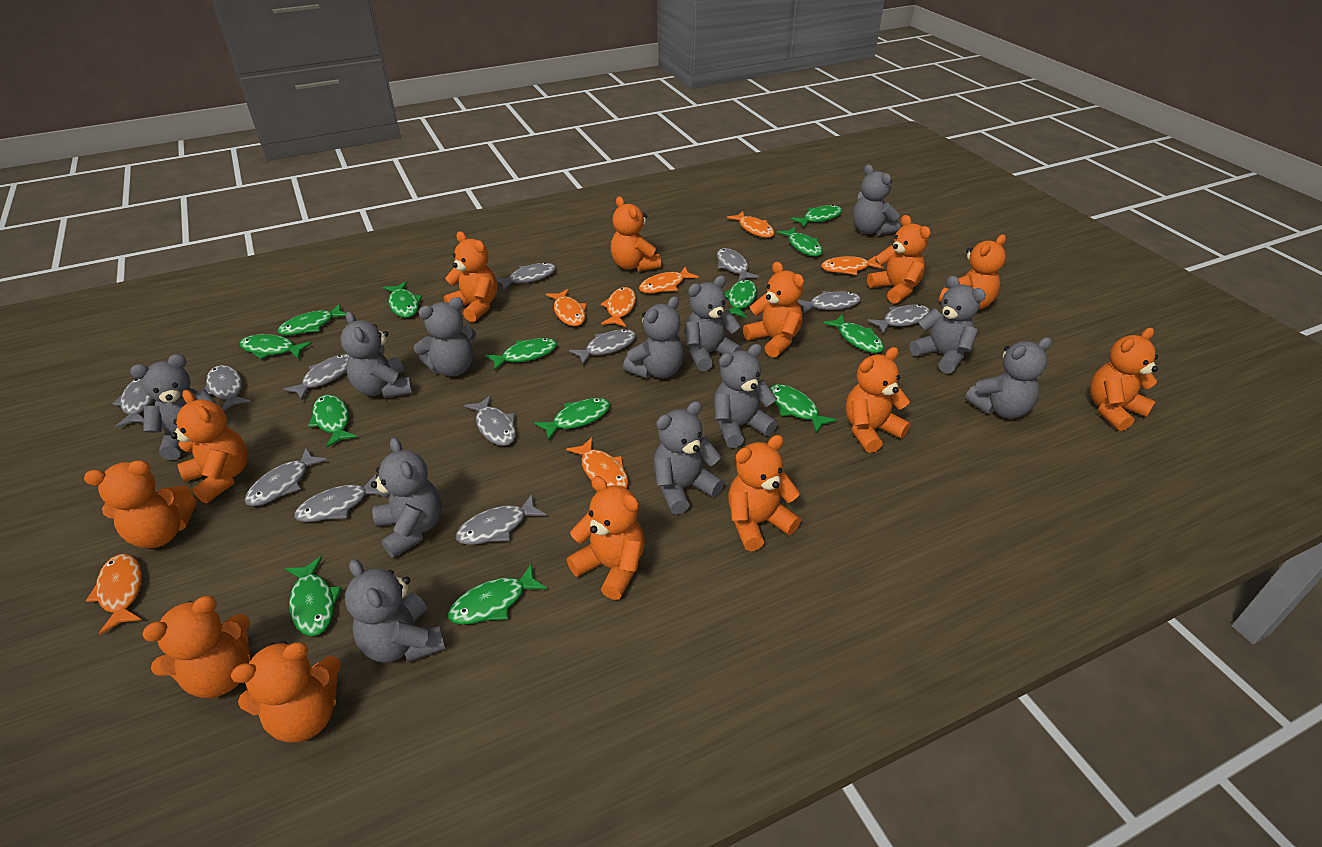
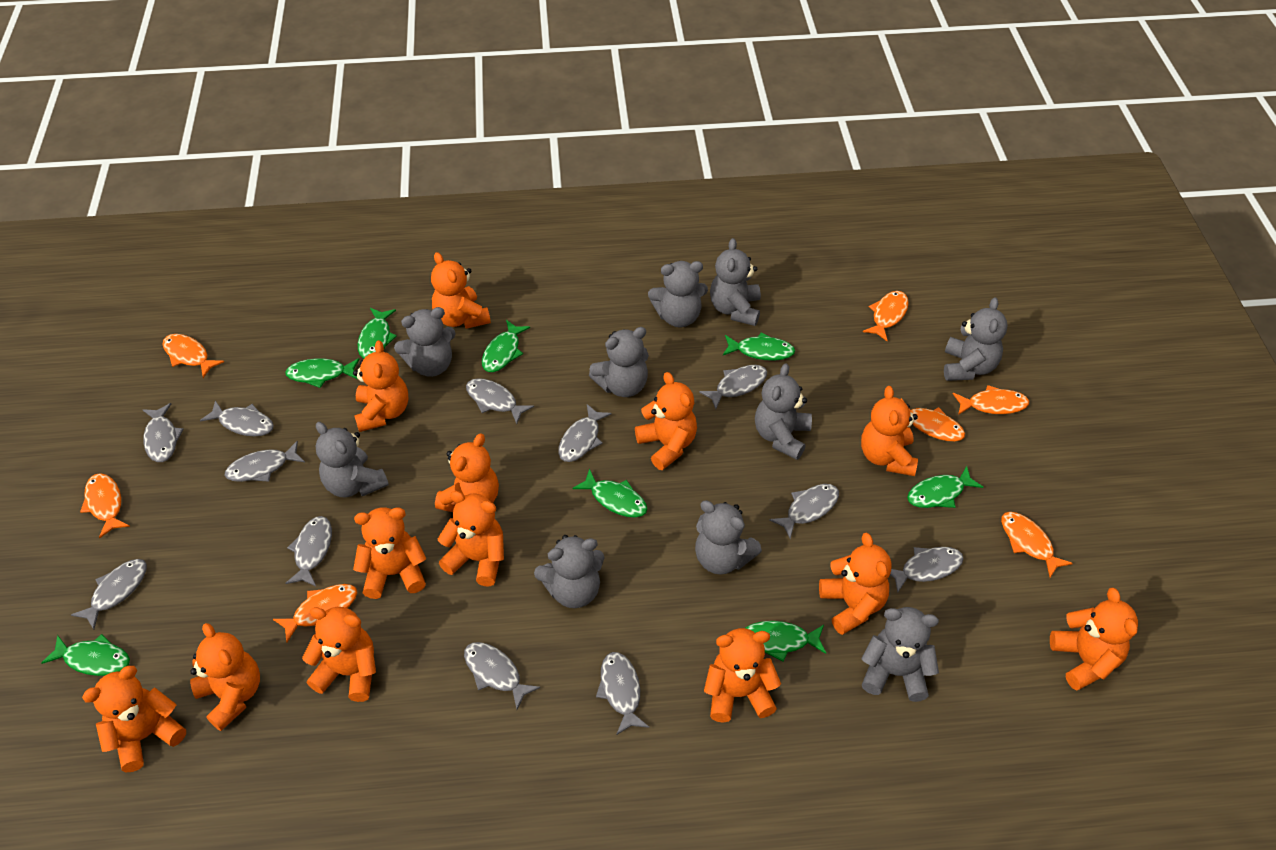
green fish: [240,334,312,359] [278,304,346,335] [285,556,342,636] [308,394,358,447] [383,281,422,318] [448,564,547,624] [486,338,557,371] [534,398,610,440] [723,280,757,318] [770,384,837,433] [777,227,823,256] [791,205,842,227] [823,315,884,353] = 13 -> [41,634,130,676] [285,358,360,388] [358,308,397,359] [482,320,530,372] [573,469,647,518] [723,332,795,361] [745,621,826,662] [907,466,983,508] = 8
grey teddy bear: [130,354,218,460] [340,311,413,398] [345,559,446,663] [371,437,442,558] [414,297,476,376] [623,296,684,379] [653,401,724,514] [685,276,743,371] [714,344,778,448] [853,164,900,236] [910,276,986,374] [965,337,1052,419] = 12 -> [316,422,389,498] [394,307,456,377] [534,535,604,608] [589,327,649,397] [648,261,708,327] [695,500,762,575] [710,238,761,326] [755,363,812,460] [861,607,939,702] [944,297,1008,381] = 10

